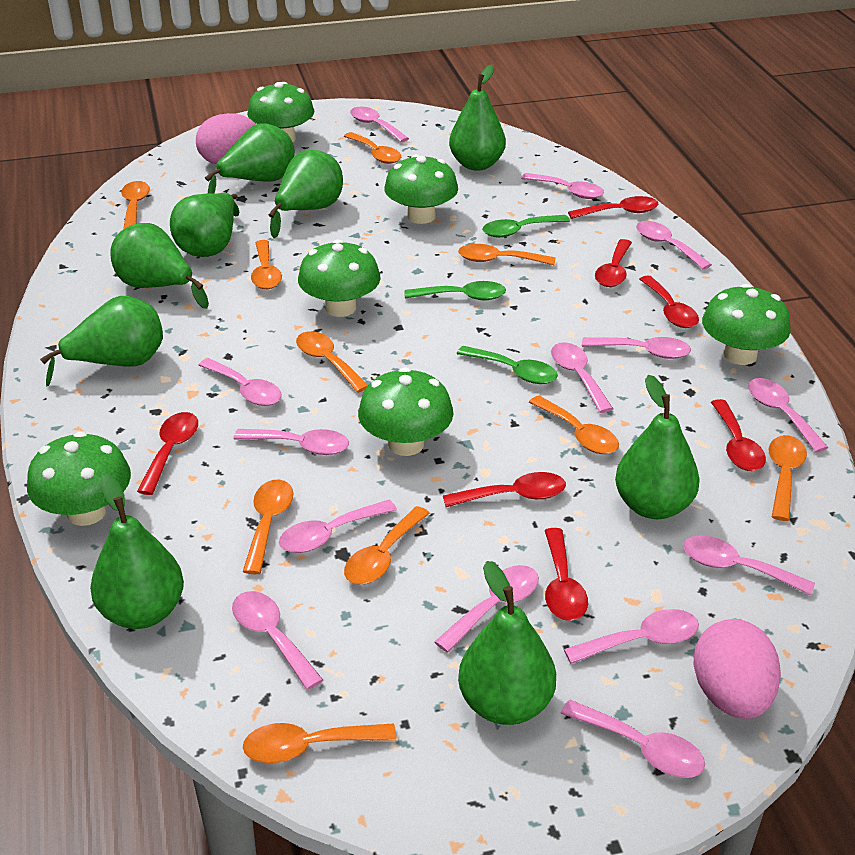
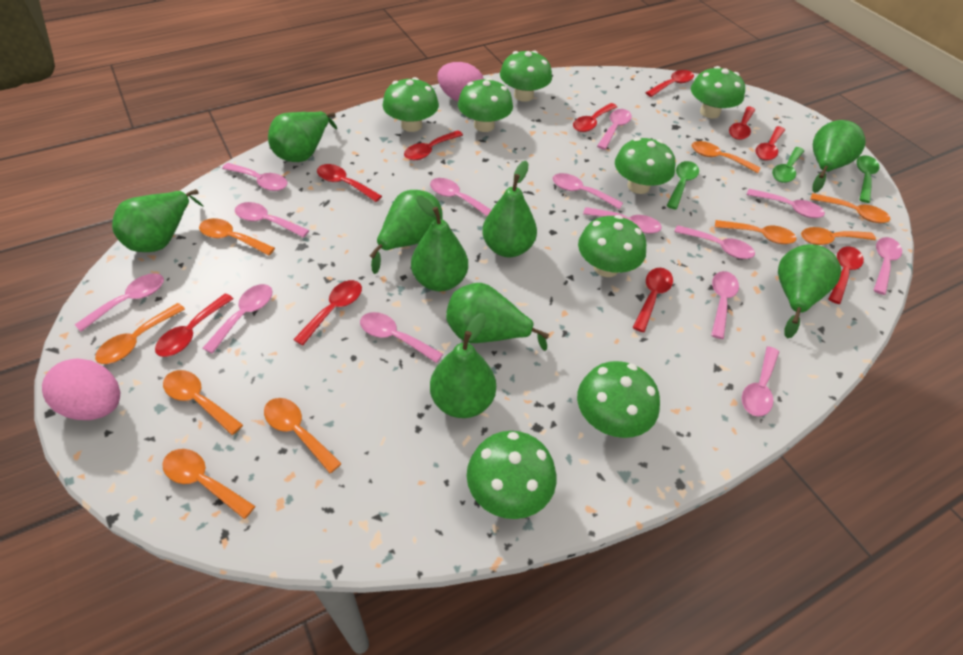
green mushroom: [27,432,131,526] [247,82,314,142] [298,240,381,317] [358,367,453,456] [384,154,458,224] [702,284,791,365] = 6 -> [382,77,439,132] [458,78,513,132] [467,431,556,519] [500,50,552,102] [577,361,660,438] [578,215,646,277] [615,137,675,194] [691,66,745,118] = 8
orange spoon: [121,181,150,229] [243,480,294,574] [243,723,397,763] [251,240,282,289] [296,331,368,393] [344,132,401,164] [344,506,430,584] [458,244,555,265] [529,396,619,454] [769,435,807,521] = 10 -> [95,303,185,364] [162,449,255,519] [163,370,243,435] [199,218,275,256] [264,398,342,473] [692,141,761,173] [715,220,797,244] [801,227,876,245] [810,193,891,223] = 9
red spoon: [137,412,198,495] [443,472,566,507] [545,528,588,621] [568,196,658,219] [595,239,632,287] [640,276,699,328] [711,399,766,471] = 7 -> [155,293,234,357] [293,280,362,346] [317,164,382,202] [404,130,463,160] [573,103,617,132] [633,268,673,332] [645,70,694,97] [729,106,755,140] [755,126,785,160] [828,246,864,304] = 10

